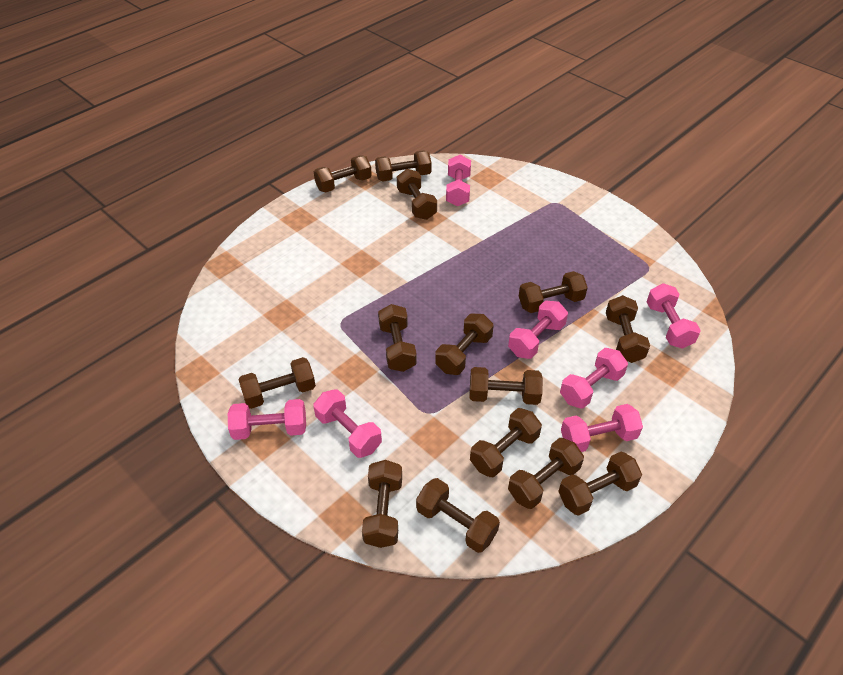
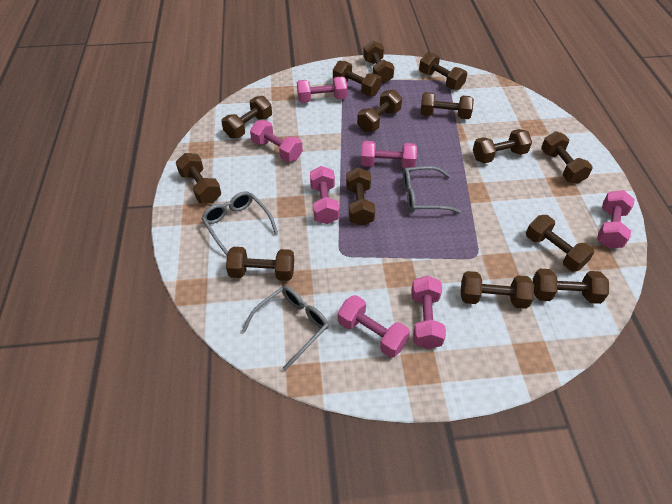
grey glasses: none = 0 -> [201,191,278,255] [242,286,329,371] [403,166,461,213] = 3

